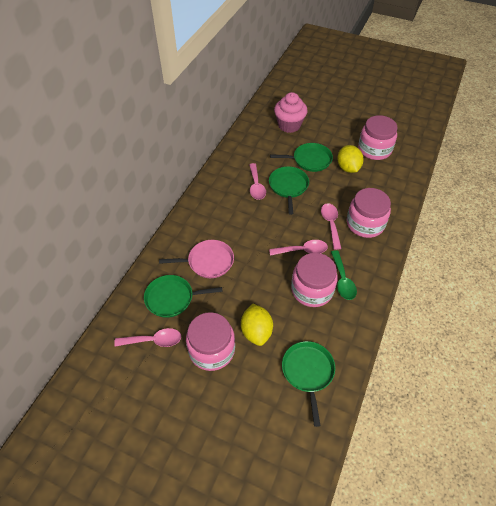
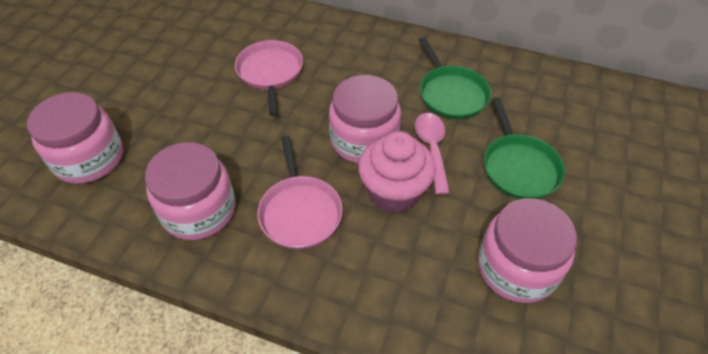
green pan: [144,275,222,318] [269,166,309,215] [270,143,333,172] [282,341,335,427] = 4 -> [419,37,491,119] [484,97,565,199] = 2
green spoon: [331,250,357,300] = 1 -> none = 0
pink pan: [159,240,234,278] = 1 -> [235,40,303,116] [257,136,343,249] = 2
pink spoon: [114,328,181,347] [249,163,266,200] [269,240,328,256] [321,203,342,250] = 4 -> [415,113,450,195] = 1
yellow lemon: [241,304,273,346] [337,145,364,173] = 2 -> none = 0

